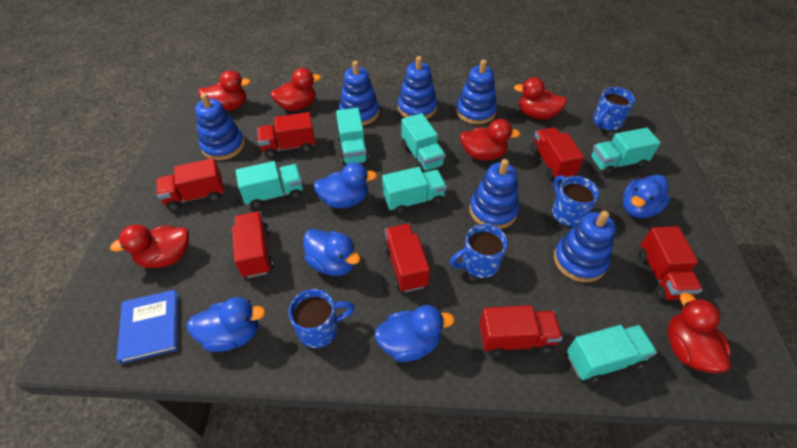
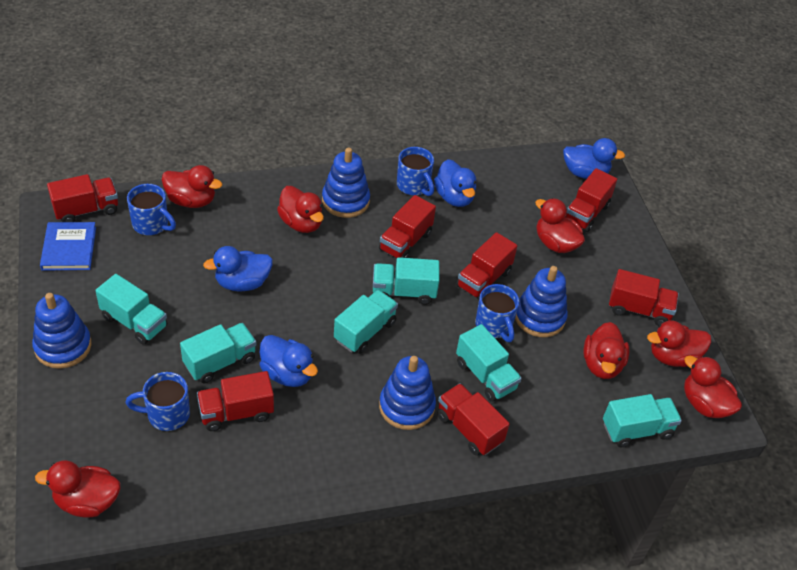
blue duck: [186,297,266,352] [303,229,361,276] [313,162,377,208] [374,305,455,362] [622,174,671,218] = 5 -> [203,246,273,292] [259,335,318,387] [434,159,476,207] [563,138,625,179] = 4
blue stacking toy: [195,93,245,160] [339,61,379,125] [398,56,437,119] [456,60,497,124] [469,159,519,229] [554,211,616,282] = 6 -> [32,293,91,369] [322,147,370,218] [379,356,436,430] [515,266,568,337] = 4
red duck: [110,224,189,268] [198,70,251,111] [270,68,321,111] [460,119,520,161] [514,77,567,120] [668,292,731,373] = 6 -> [35,460,120,518] [162,165,222,208] [277,186,324,233] [535,198,585,253] [583,322,629,379] [647,320,711,367] [684,356,742,418] = 7

